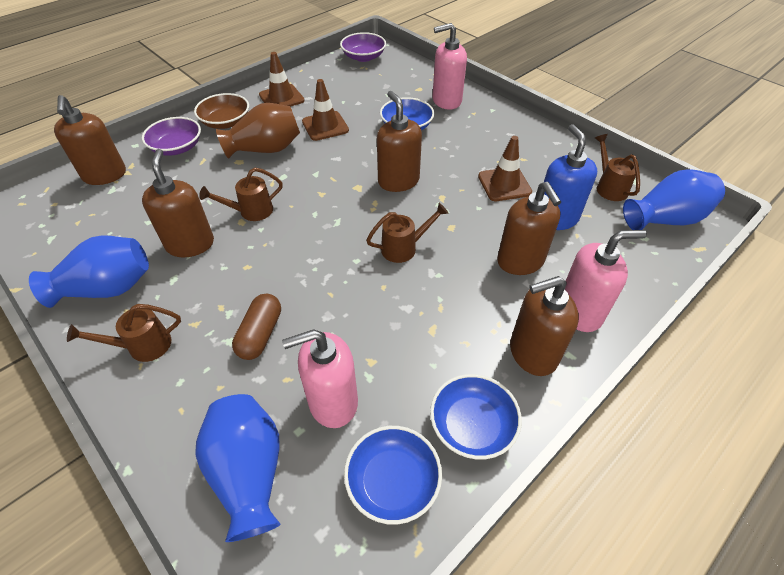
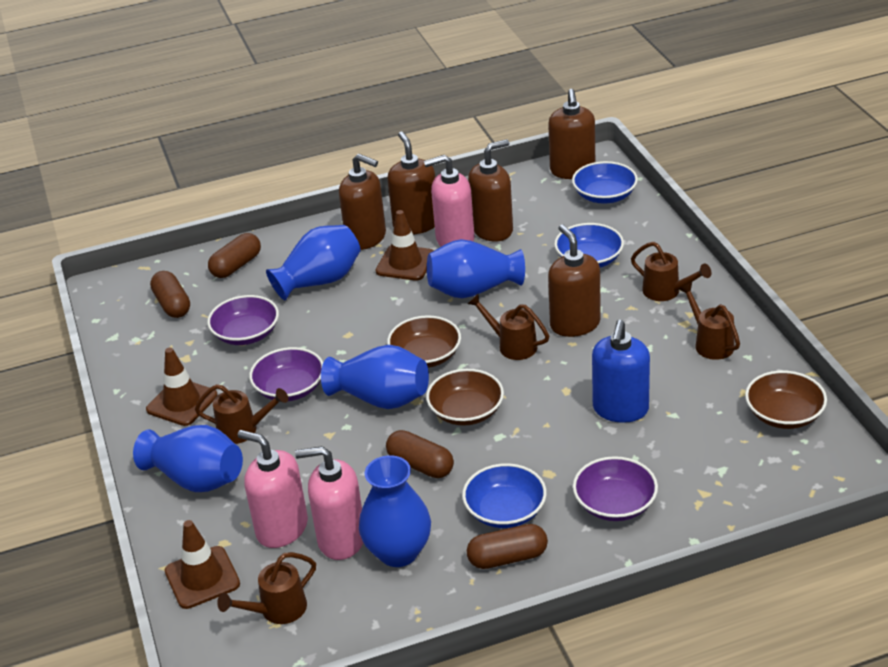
blue vase: [29,235,149,308] [195,394,281,542] [623,169,725,230] = 3 -> [133,425,243,492] [266,225,361,300] [321,345,429,409] [359,455,431,567] [427,239,525,298] = 5
brown bowl: [194,93,249,129] = 1 -> [387,315,461,368] [426,369,504,426] [745,370,827,429] = 3
brown capsule: [232,294,281,360] = 1 -> [150,271,190,318] [208,233,261,278] [386,430,454,478] [467,524,548,569] = 4
brown vase: [216,103,300,159] = 1 -> none = 0
brown watering can: [67,304,181,362] [199,167,283,221] [366,203,449,263] [595,134,640,201] = 4 -> [195,384,288,444] [217,552,316,624] [467,294,549,360] [631,242,711,301] [679,282,740,360] = 5
purple bowl: [142,117,201,156] [340,32,386,62] = 2 -> [207,295,279,345] [249,347,323,401] [573,456,658,521] = 3

